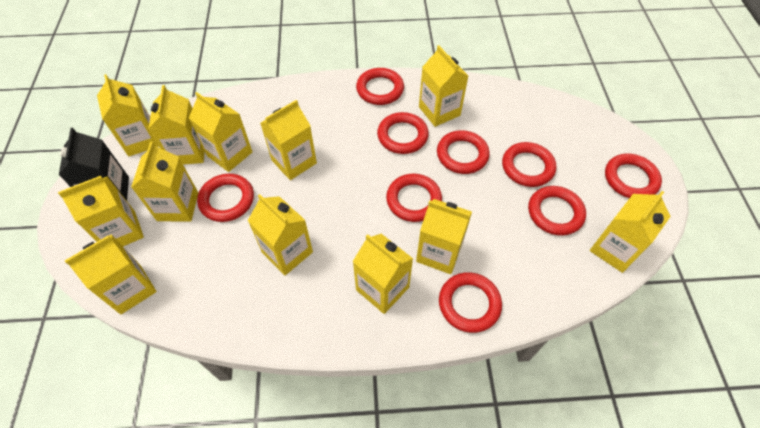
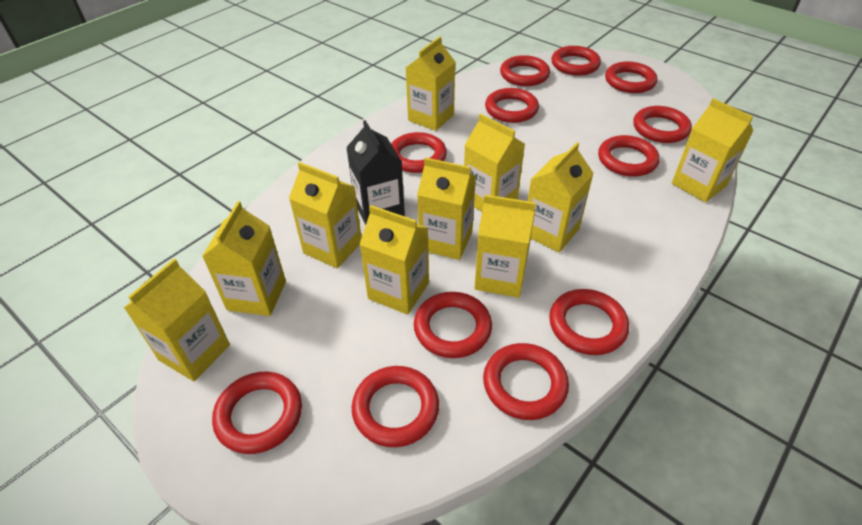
red ring: [197,174,254,222] [356,68,404,105] [377,112,429,154] [386,174,442,222] [437,130,490,174] [439,272,502,333] [502,142,556,187] [528,186,586,236] [605,153,662,198] = 9 -> [212,372,302,454] [352,366,439,447] [391,132,447,173] [414,292,492,358] [483,343,569,420] [485,88,539,123] [500,55,550,86] [549,289,629,355] [551,46,601,76] [598,135,660,177] [605,61,657,93] [633,106,692,143] = 12
yellow carton: [58,176,144,246] [65,234,157,314] [97,74,159,156] [131,142,198,222] [148,85,205,165] [189,92,252,172] [248,194,313,275] [260,100,317,180] [353,234,413,314] [416,199,472,274] [419,45,468,127] [590,191,671,273] = 12 -> [124,259,230,381] [202,201,286,316] [289,162,362,269] [359,205,429,315] [406,36,455,131] [417,158,476,260] [464,113,525,212] [474,195,536,298] [528,142,594,252] [672,98,753,202] = 10

